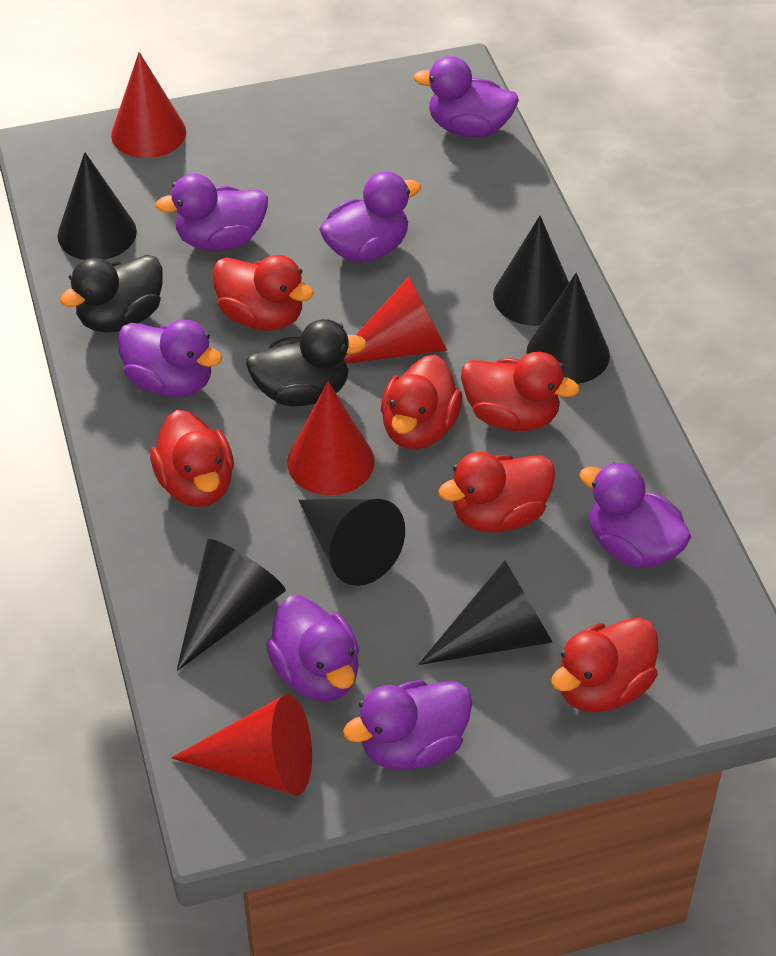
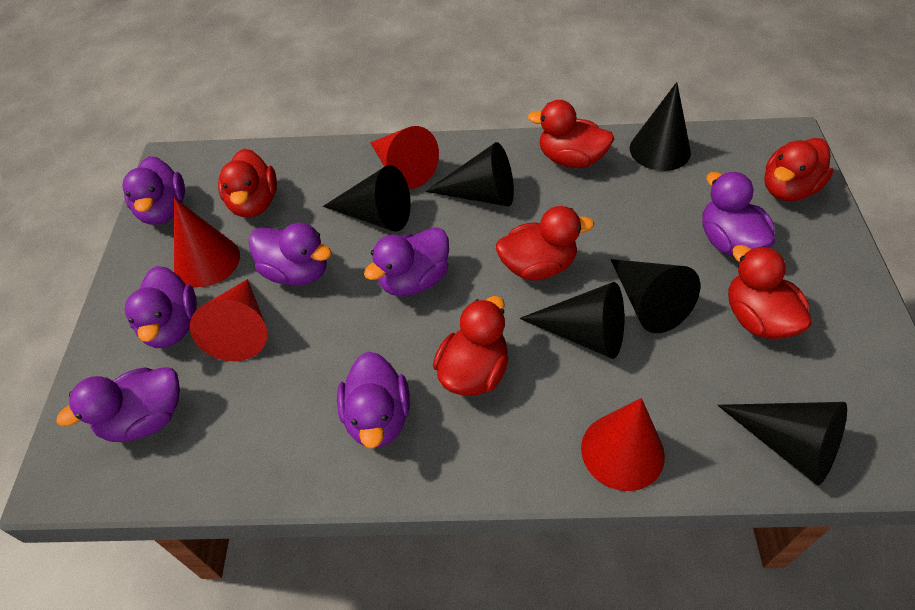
black duck: [60,255,163,333] [246,319,367,406] = 2 -> none = 0

